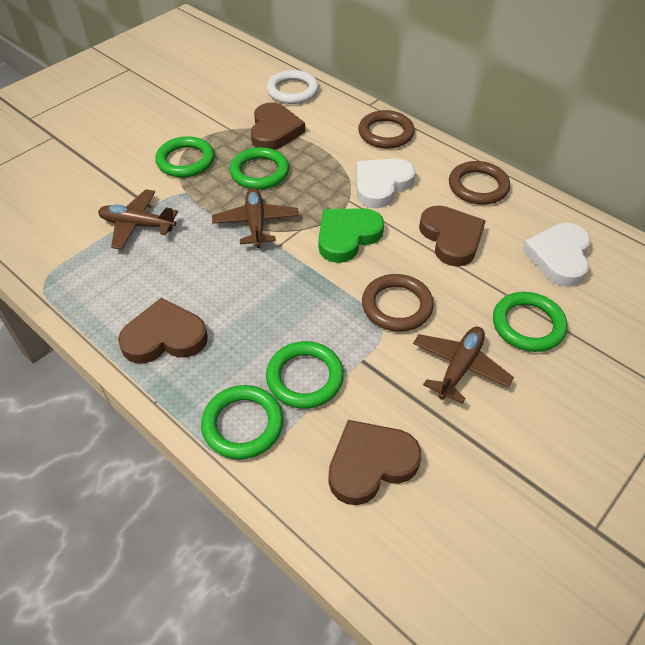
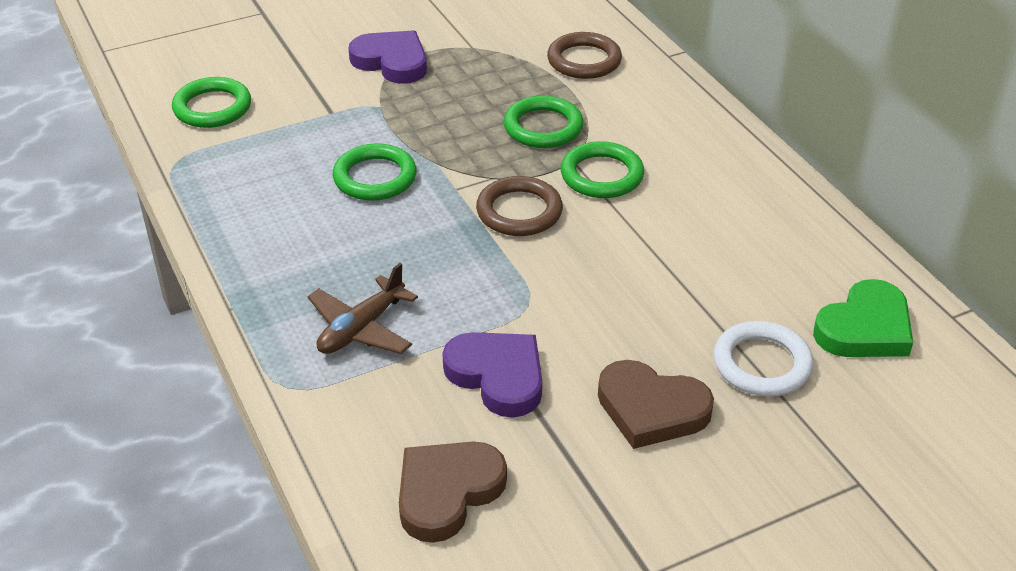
brown heart: [118,298,208,364] [251,103,305,150] [328,420,421,505] [419,205,486,266] = 4 -> [399,442,507,543] [598,360,714,449] = 2
brown plane: [98,189,178,250] [212,188,299,248] [413,327,514,404] = 3 -> [307,263,418,354] = 1
brown ring: [358,110,415,149] [362,274,434,331] [449,161,510,205] = 3 -> [476,176,563,236] [547,32,622,79] = 2
green ring: [155,136,214,177] [201,385,283,459] [229,147,289,189] [266,341,344,409] [493,292,568,352] = 5 -> [172,77,251,128] [333,143,417,201] [504,95,583,148] [561,141,644,198] = 4
purple heart: none = 0 -> [348,30,427,84] [442,332,542,418] = 2
white heart: [356,158,415,208] [522,223,591,287] = 2 -> none = 0

